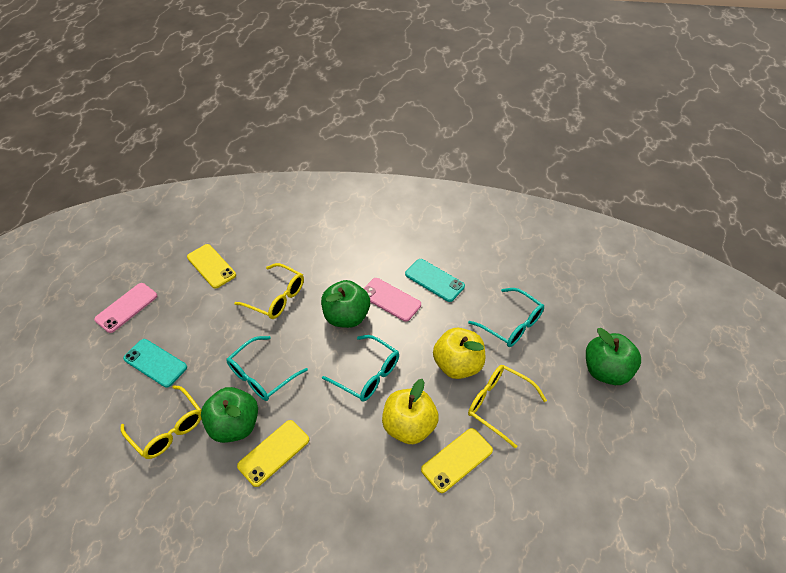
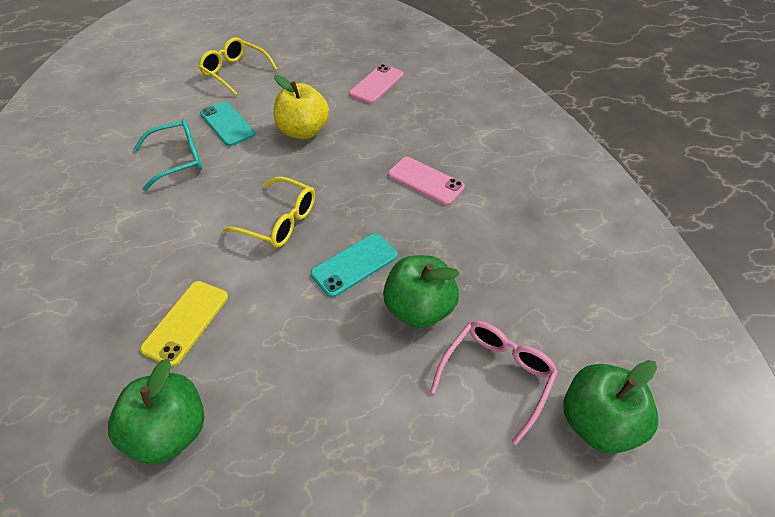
pink glasses: none = 0 -> [430,321,558,445] = 1
turquoise glasses: [226,336,308,401] [322,335,399,402] [468,288,544,347] = 3 -> [134,119,202,191] = 1
yellow apple: [382,379,439,444] [433,328,485,379] = 2 -> [274,75,329,139] = 1
yellow glasses: [121,385,201,459] [234,263,304,319] [468,365,547,448] = 3 -> [199,37,278,95] [222,177,315,248] = 2
yellow phone: [187,244,236,289] [237,420,309,487] [421,428,493,493] = 3 -> [140,281,228,367] = 1

